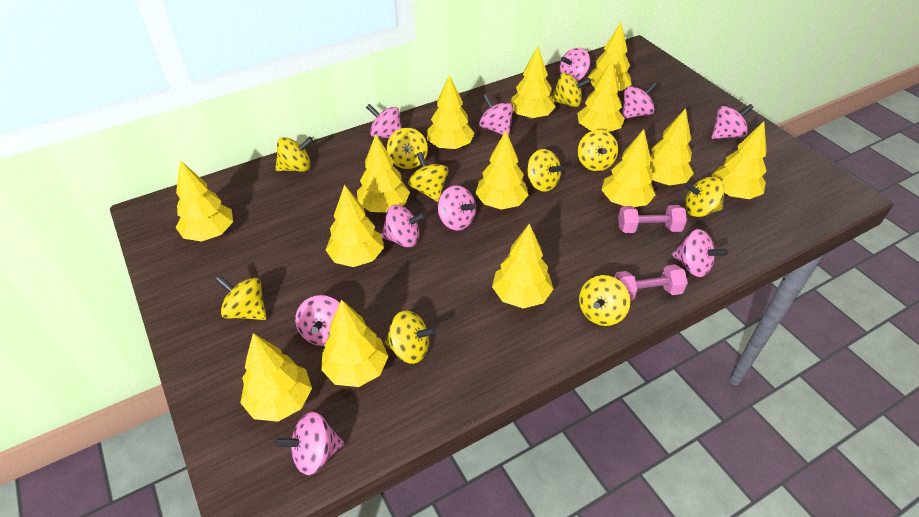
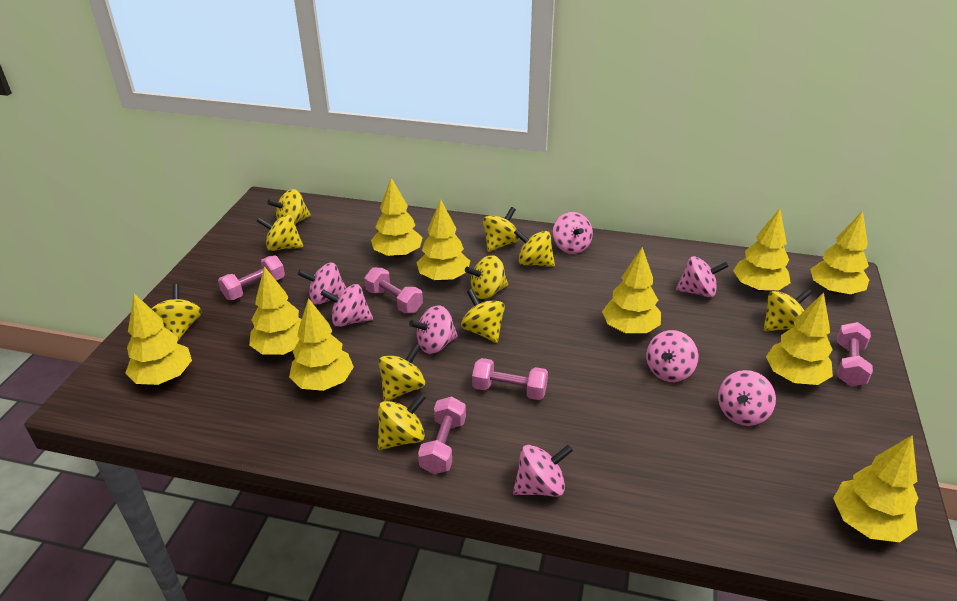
pink dumbbell: [614,264,688,301] [618,205,687,233] = 2 -> [218,255,285,300] [364,267,423,313] [418,396,466,474] [472,358,548,400] [837,322,873,386] = 5
pink spinning top: [274,411,344,475] [295,295,340,346] [366,104,401,138] [381,204,426,247] [438,185,476,230] [479,94,513,136] [559,47,590,81] [622,82,657,119] [672,229,728,277] [712,104,754,139] = 10 -> [298,263,346,305] [320,284,373,327] [409,305,458,354] [513,445,573,497] [553,212,593,254] [646,330,698,382] [676,256,729,297] [718,370,776,426] = 8
yellow tree: [176,160,233,242] [240,333,312,422] [321,299,388,387] [326,184,384,267] [357,134,410,212] [427,75,475,150] [475,131,529,210] [492,223,553,308] [510,46,556,119] [577,60,624,132] [588,22,632,91] [602,129,655,207] [649,108,694,186] [712,121,767,199] = 14 -> [125,294,192,385] [249,266,302,355] [289,298,354,391] [371,178,423,258] [417,199,470,282] [602,247,661,333] [733,209,791,292] [766,292,833,385] [810,211,869,295] [833,435,919,542] = 10

